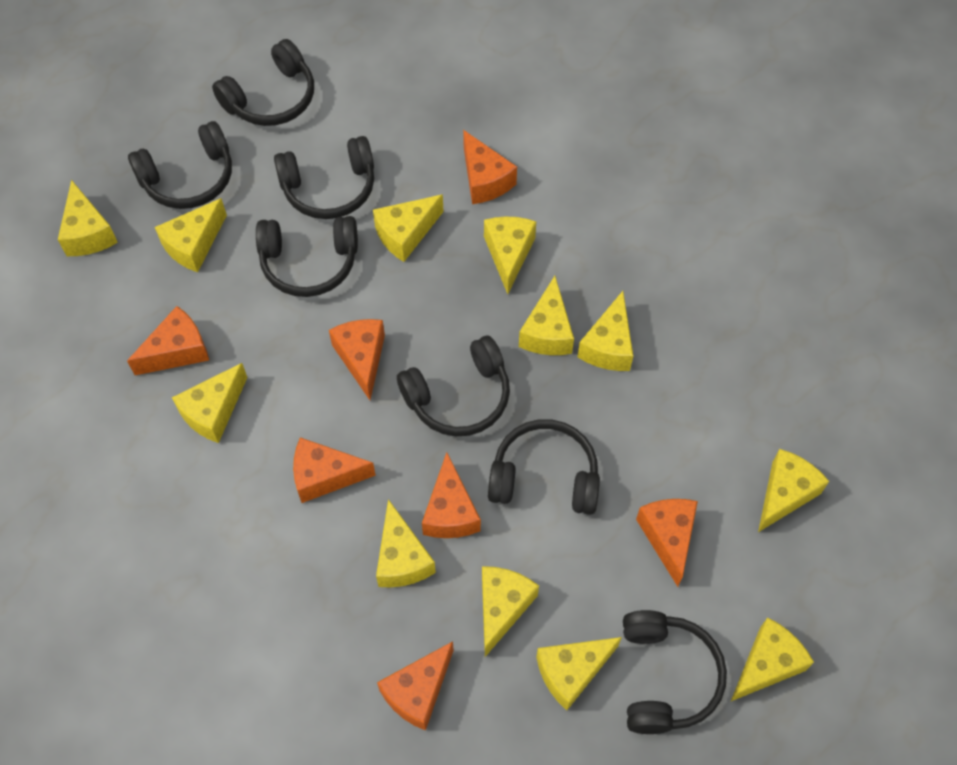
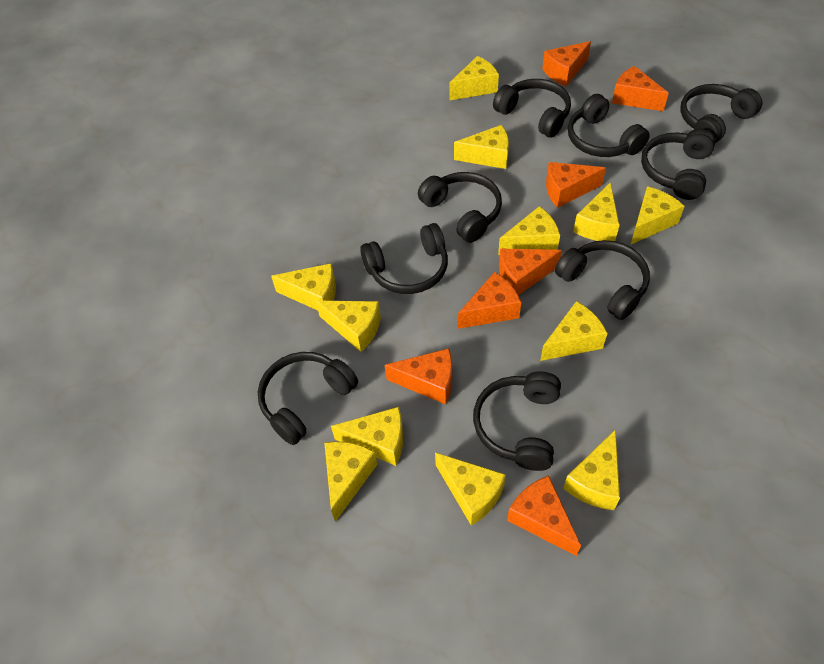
black headphones: [128,121,232,209] [212,39,314,126] [256,216,358,297] [274,136,374,219] [397,336,510,436] [488,419,600,515] [623,610,727,734] = 7 -> [258,352,358,445] [360,223,448,294] [418,172,502,243] [473,371,561,471] [493,79,571,138] [555,240,650,320] [568,94,650,157] [641,129,715,200] [680,84,762,143] = 9

